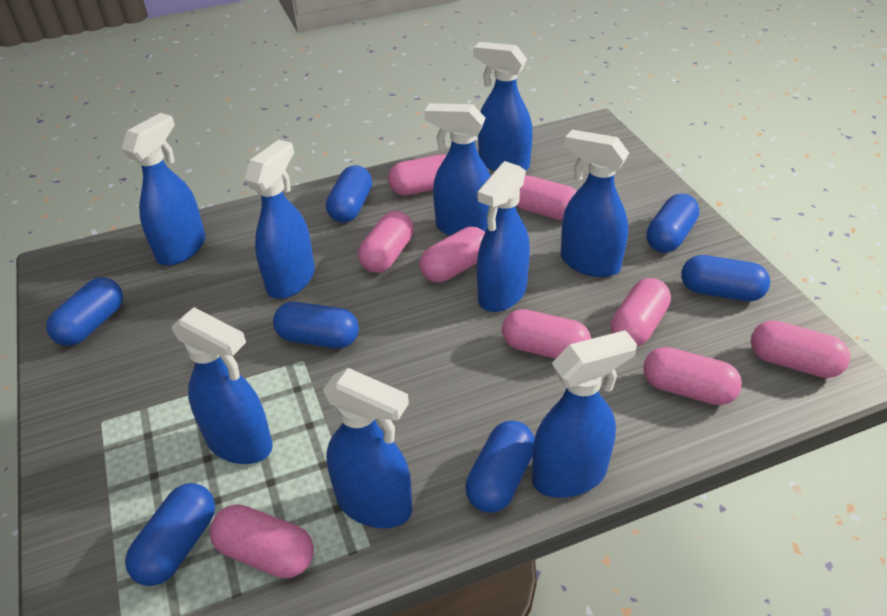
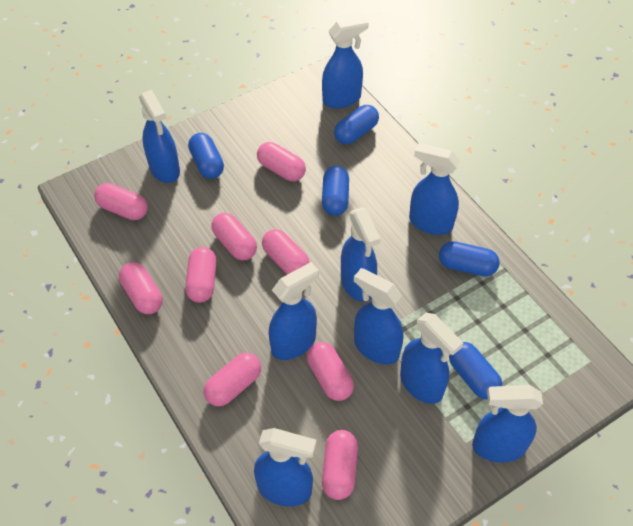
blue capsule: [46,277,123,346] [125,483,215,586] [273,302,359,348] [326,165,372,223] [465,421,534,513] [646,194,699,253] [681,255,770,301] = 7 -> [188,133,224,179] [322,166,349,216] [334,105,379,145] [439,241,500,277] [449,342,502,399] = 5

